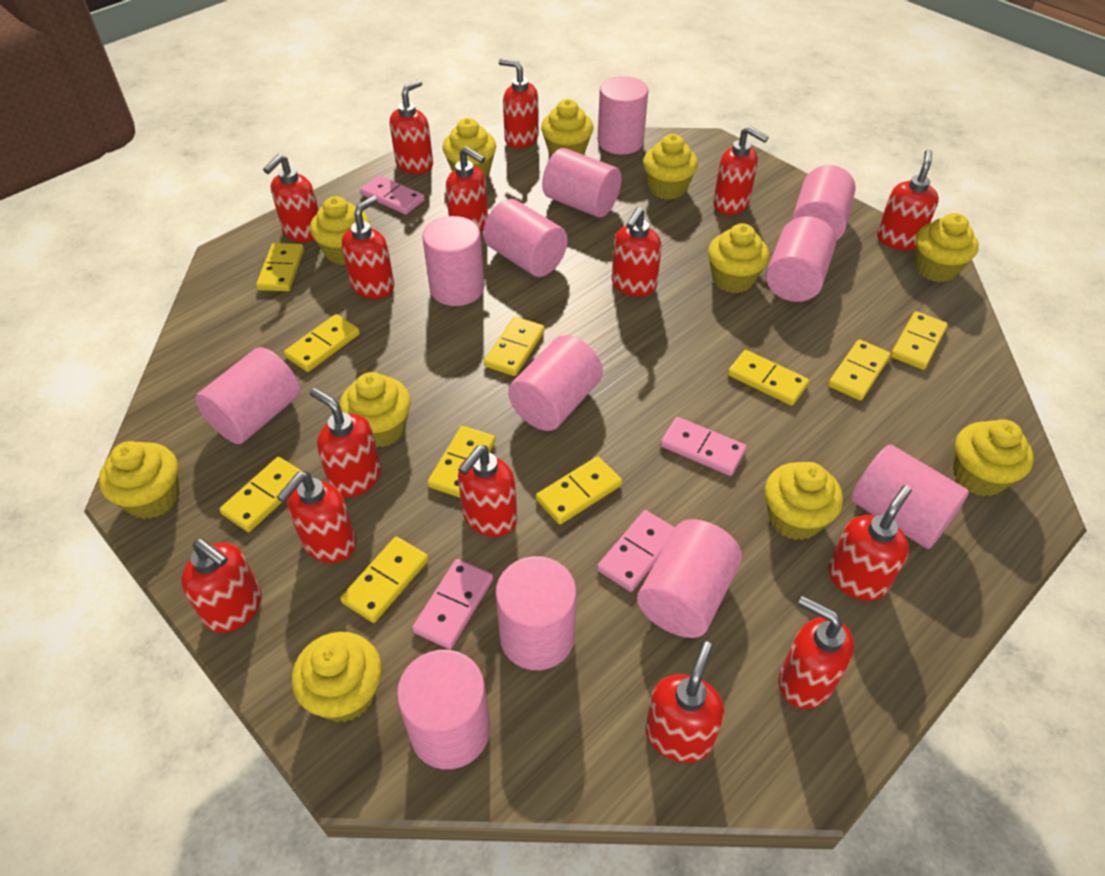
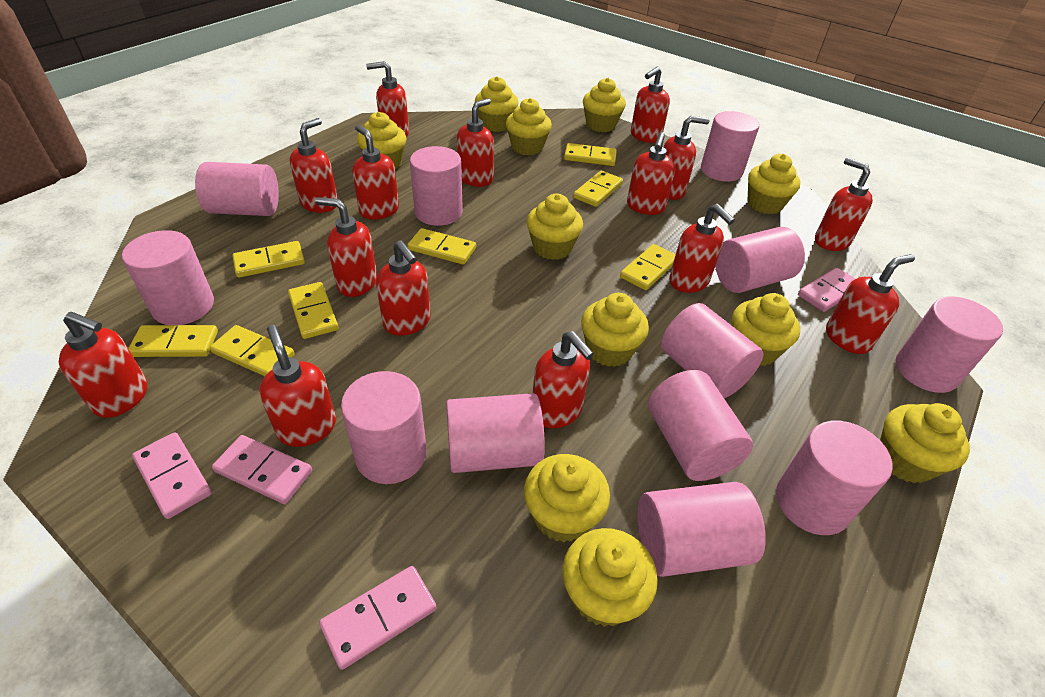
yellow domino: [219,457,303,532] [256,243,304,291] [284,314,360,372] [340,537,429,623] [427,426,496,498] [484,317,545,376] [536,456,622,524] [728,350,809,406] [828,339,891,401] [891,311,948,370] = 10 -> [128,325,218,357] [210,325,295,376] [232,241,305,278] [288,282,338,339] [408,228,476,265] [564,143,617,166] [573,171,623,207] [620,244,676,290] = 8

